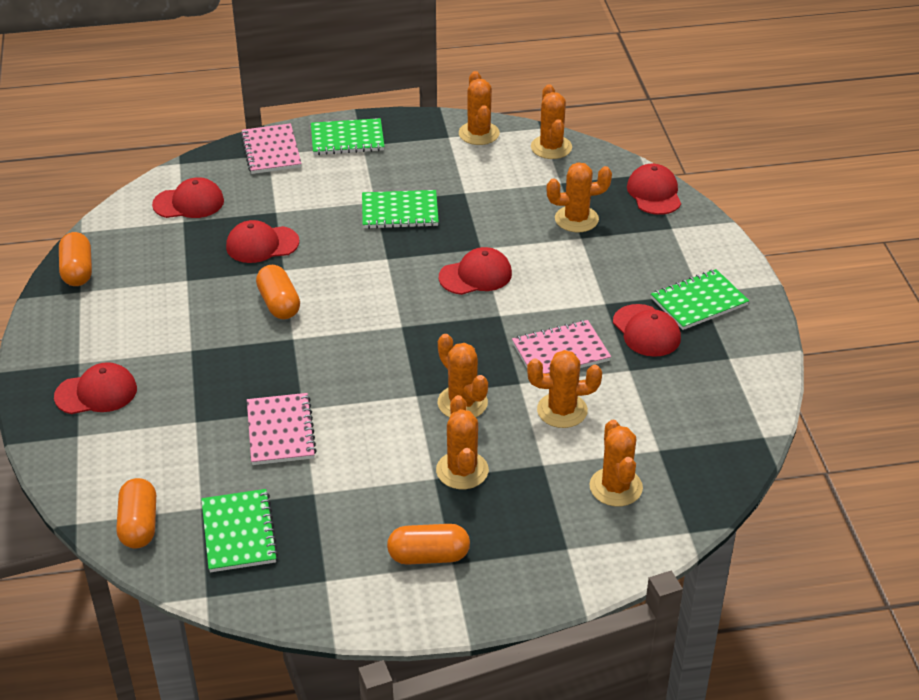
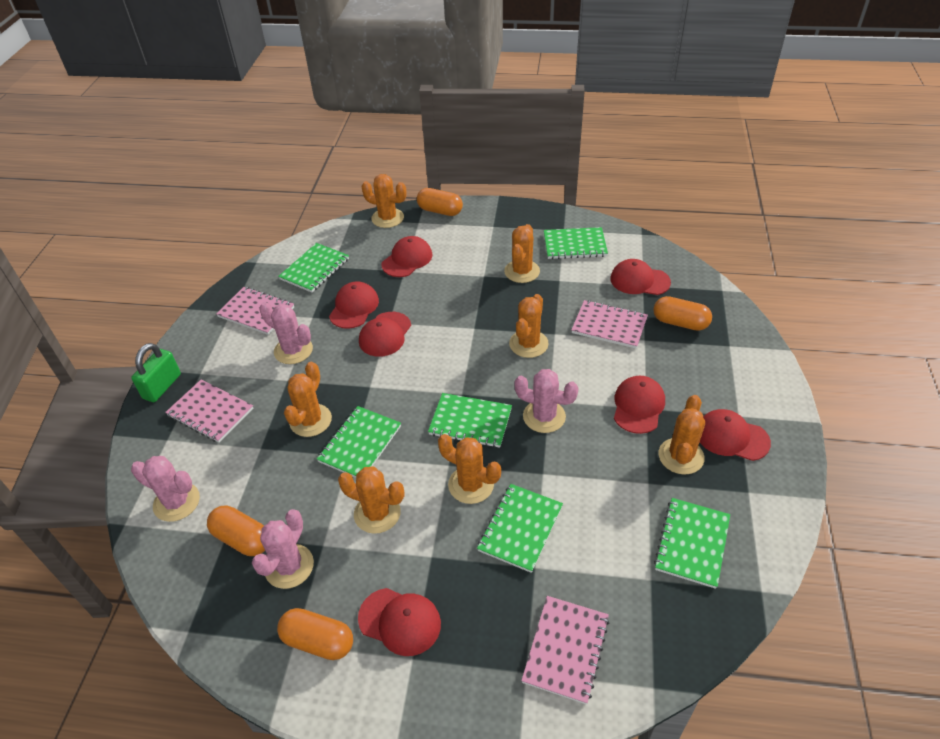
green notebook: [201,489,278,572] [311,118,385,155] [362,190,439,229] [651,269,749,330] = 4 -> [278,243,349,292] [317,406,401,478] [428,393,512,448] [477,484,563,573] [544,227,608,259] [654,498,730,589] = 6
green padlock: none = 0 -> [131,343,181,402] = 1
pink cactus: none = 0 -> [131,456,200,522] [252,509,314,589] [259,302,313,364] [514,369,579,433] = 4
pink notebook: [241,123,302,174] [247,393,317,465] [512,320,611,373] = 3 -> [165,380,254,443] [216,287,294,335] [521,596,609,704] [572,300,648,348] = 4
red cap: [54,362,137,414] [152,177,224,218] [226,220,299,263] [439,247,512,295] [613,304,681,357] [627,164,681,215] = 6 -> [329,281,379,329] [358,588,441,656] [359,312,411,357] [381,236,432,277] [610,259,671,295] [614,376,665,434] [700,409,771,461] = 7

